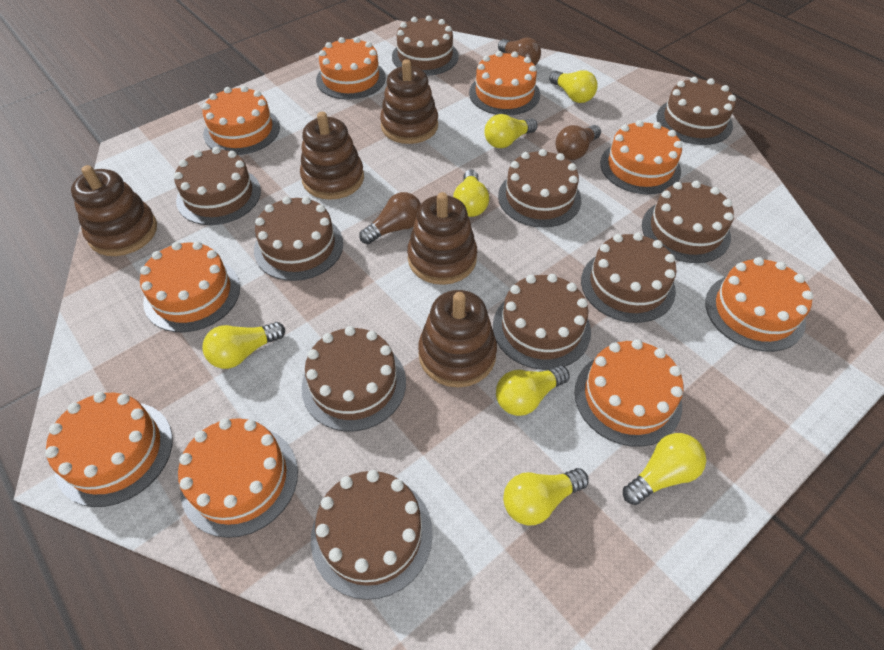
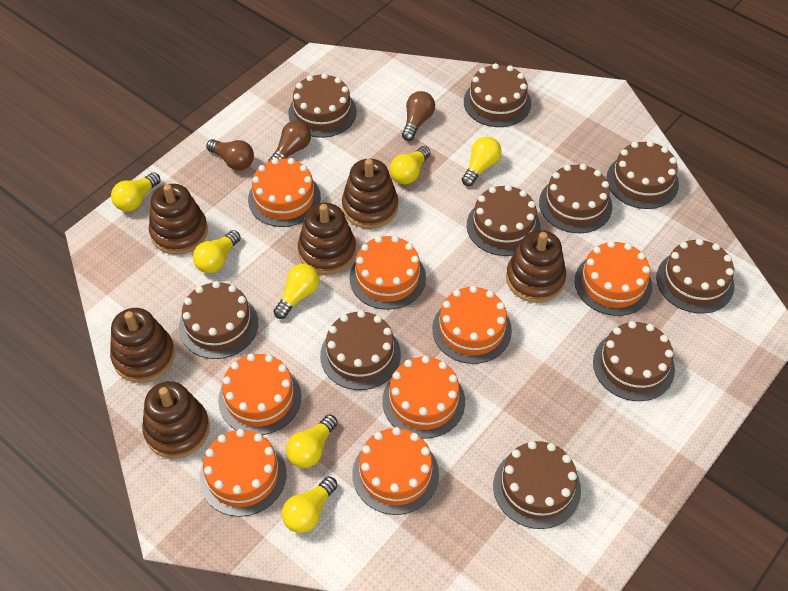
brown stacking toy: [71,165,157,256] [300,112,364,200] [380,59,438,144] [407,192,477,285] [418,290,497,388] = 5 -> [110,308,175,383] [142,381,210,459] [149,184,208,255] [298,203,356,274] [342,159,398,229] [506,230,566,303] = 6
orange cake: [45,392,173,507] [140,241,240,332] [178,418,298,538] [202,86,280,155] [316,37,386,100] [469,51,540,115] [574,339,683,447] [600,120,682,194] [705,257,813,352] = 9 -> [199,429,286,517] [218,353,301,435] [248,158,321,227] [349,236,426,310] [353,427,439,515] [383,356,465,438] [432,286,512,364] [575,241,652,316] = 8

